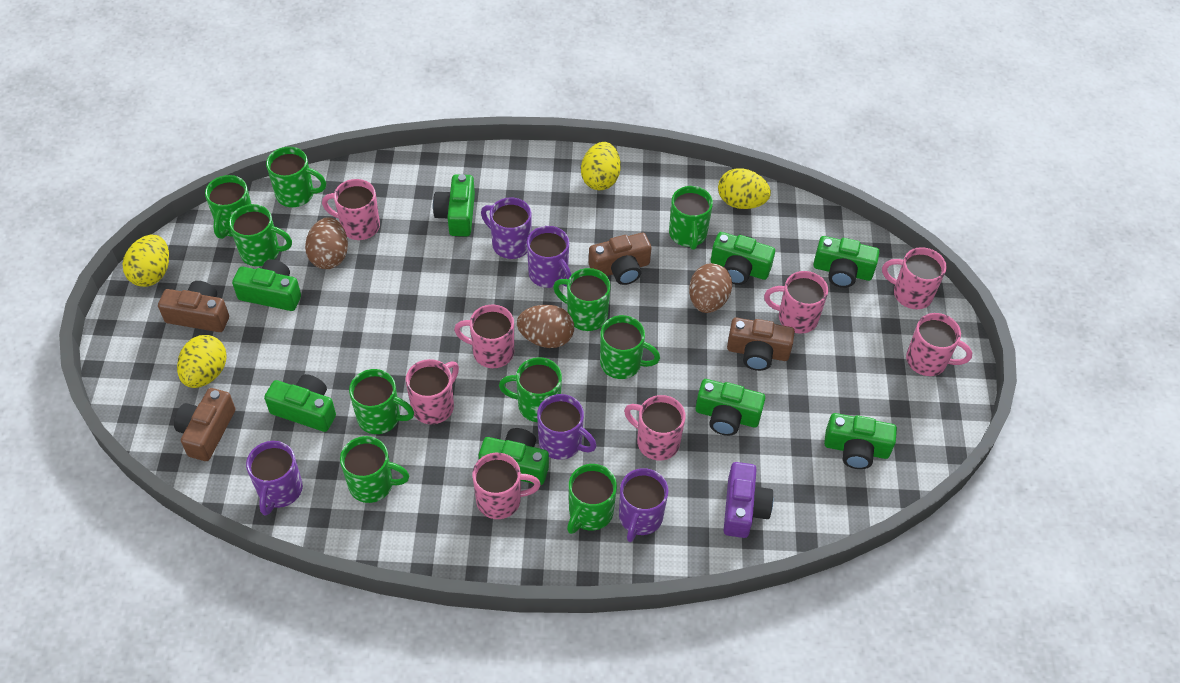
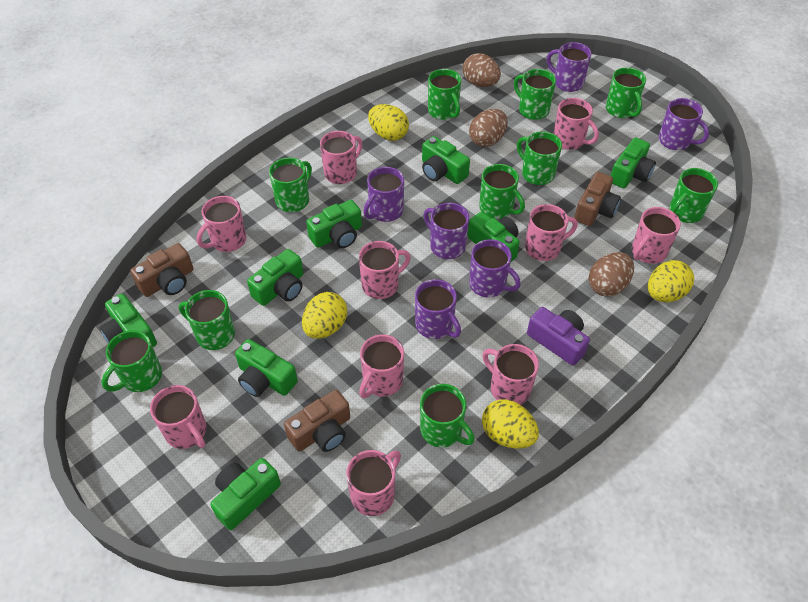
brown camera: [158,281,229,332] [174,388,236,461] [589,233,651,285] [727,318,795,371] = 4 -> [130,243,193,297] [284,390,350,452] [574,172,621,226] = 3
pink mug: [322,179,380,240] [406,359,459,424] [454,305,514,368] [472,453,541,519] [624,395,686,460] [764,271,828,334] [882,247,947,309] [906,313,973,376] = 8 -> [150,385,207,449] [197,196,246,252] [320,131,363,184] [346,450,401,516] [359,241,411,299] [359,335,404,398] [482,344,539,405] [525,204,578,261] [554,98,599,150] [632,207,681,264] = 10
purple mug: [246,441,303,516] [481,197,532,259] [527,226,572,288] [537,394,596,460] [619,468,668,542] = 5 -> [364,167,404,222] [415,279,461,339] [424,203,469,259] [469,239,521,298] [547,42,592,92] [658,98,709,150] = 6

